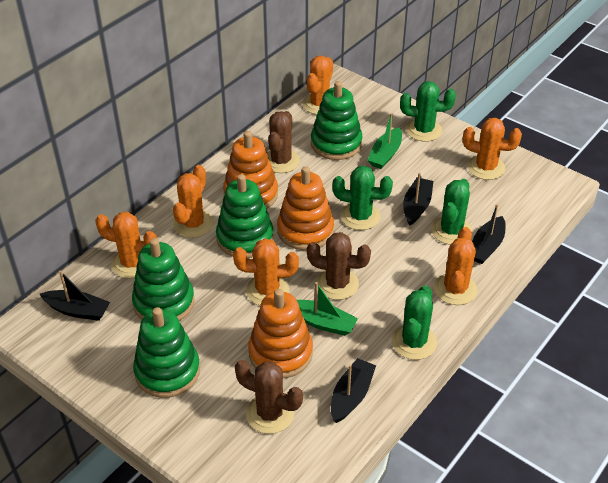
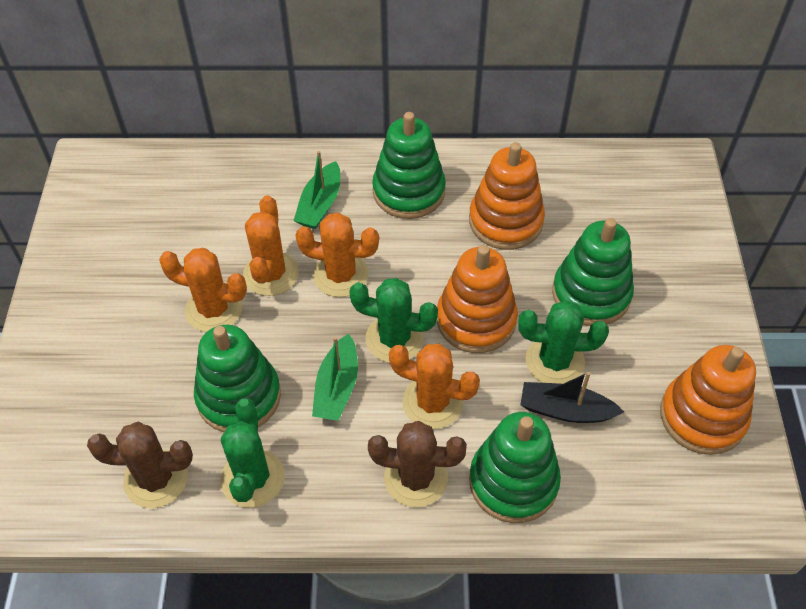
black boat: [40,270,110,321] [331,358,376,423] [403,172,433,226] [472,204,506,264] = 4 -> [520,372,624,423] = 1
brown cactus: [235,360,303,434] [267,111,300,173] [307,232,371,300] = 3 -> [87,422,193,508] [368,421,467,507] = 2
green cactus: [332,166,393,230] [391,285,437,360] [400,81,456,142] [431,179,472,245] = 4 -> [221,398,285,508] [349,278,438,363] [518,300,609,384] = 3
orange cactus: [95,212,157,278] [173,165,214,238] [233,238,299,305] [302,56,333,114] [434,227,477,305] [463,118,522,180] = 6 -> [159,248,247,332] [243,195,299,296] [296,212,379,297] [389,344,480,429] = 4

